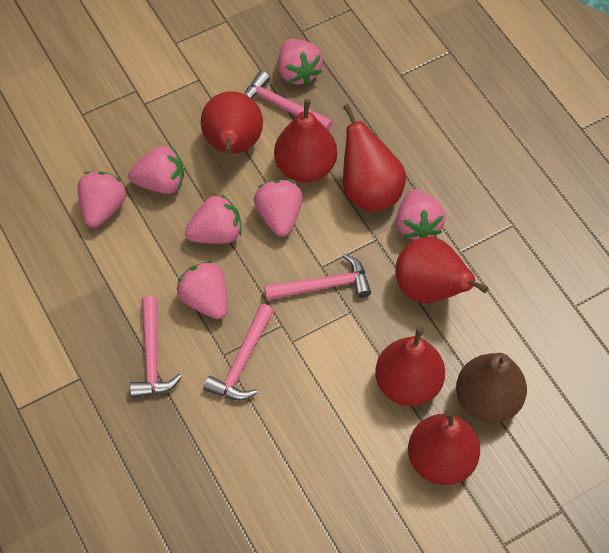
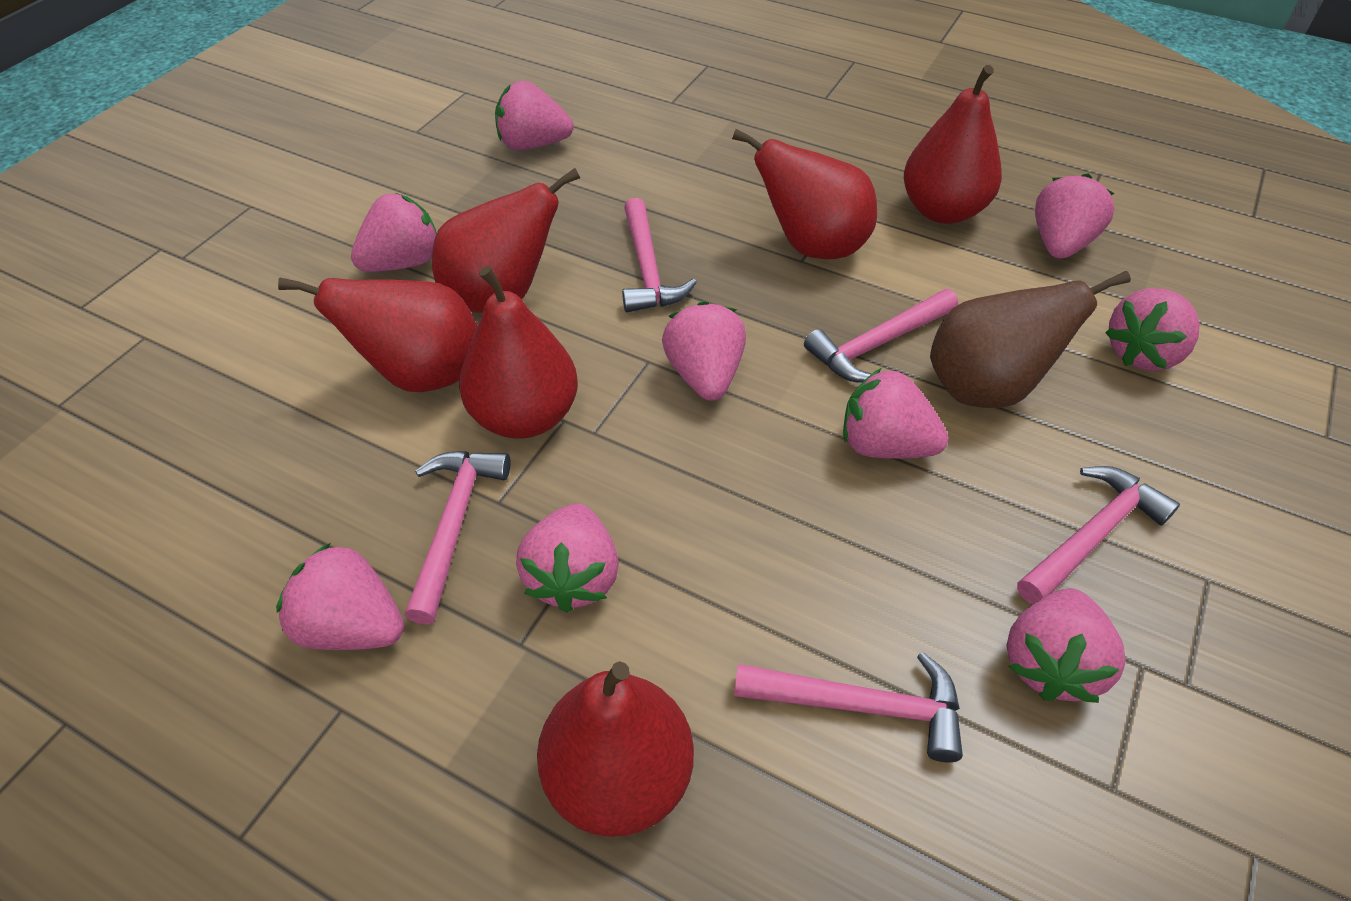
pink hammer: [130,296,182,398] [204,304,274,400] [244,71,333,131] [264,254,371,301] = 4 -> [405,451,510,625] [622,198,697,312] [734,652,963,762] [804,289,958,383] [1017,466,1180,604] = 5
pink strawberry: [78,171,126,228] [128,146,184,194] [177,261,228,319] [185,194,242,244] [254,180,303,237] [278,39,323,85] [396,189,446,240] = 7 -> [276,543,404,650] [351,193,437,272] [495,81,573,150] [516,503,619,612] [662,301,746,401] [843,368,948,459] [1006,588,1126,703] [1035,174,1115,259] [1105,288,1200,371] = 9

